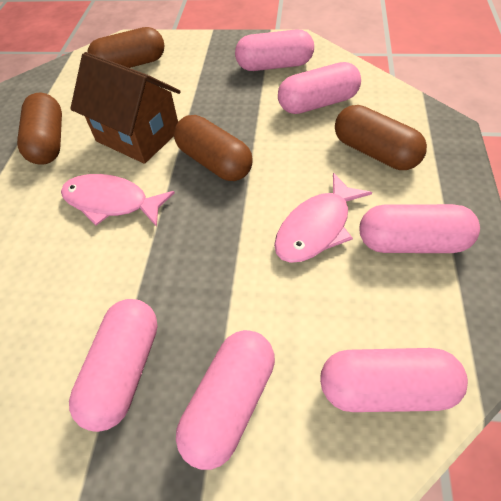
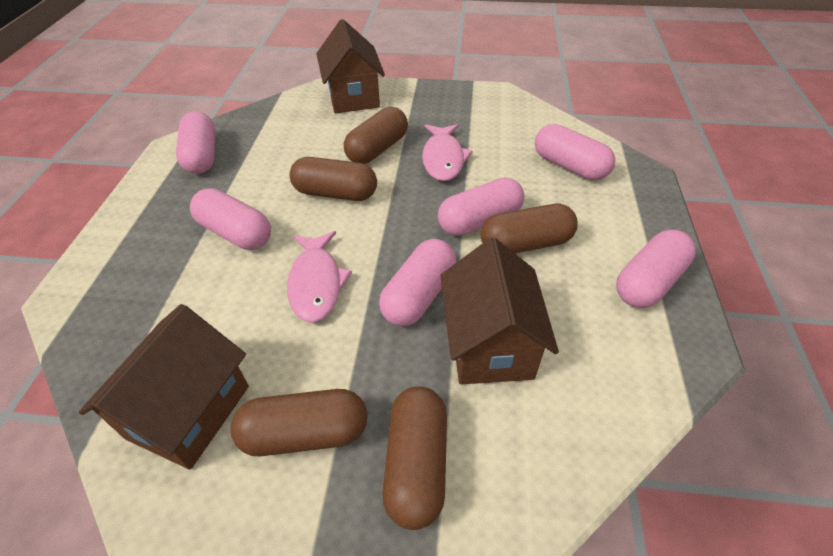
brown capsule: [17,93,62,165] [87,27,164,68] [174,115,252,181] [335,105,427,170] = 4 -> [230,389,367,456] [290,157,377,201] [344,107,408,164] [383,386,447,530] [481,204,578,253] = 5
brown house: [70,52,181,164] = 1 -> [79,304,249,469] [316,19,385,113] [440,238,559,384] = 3

